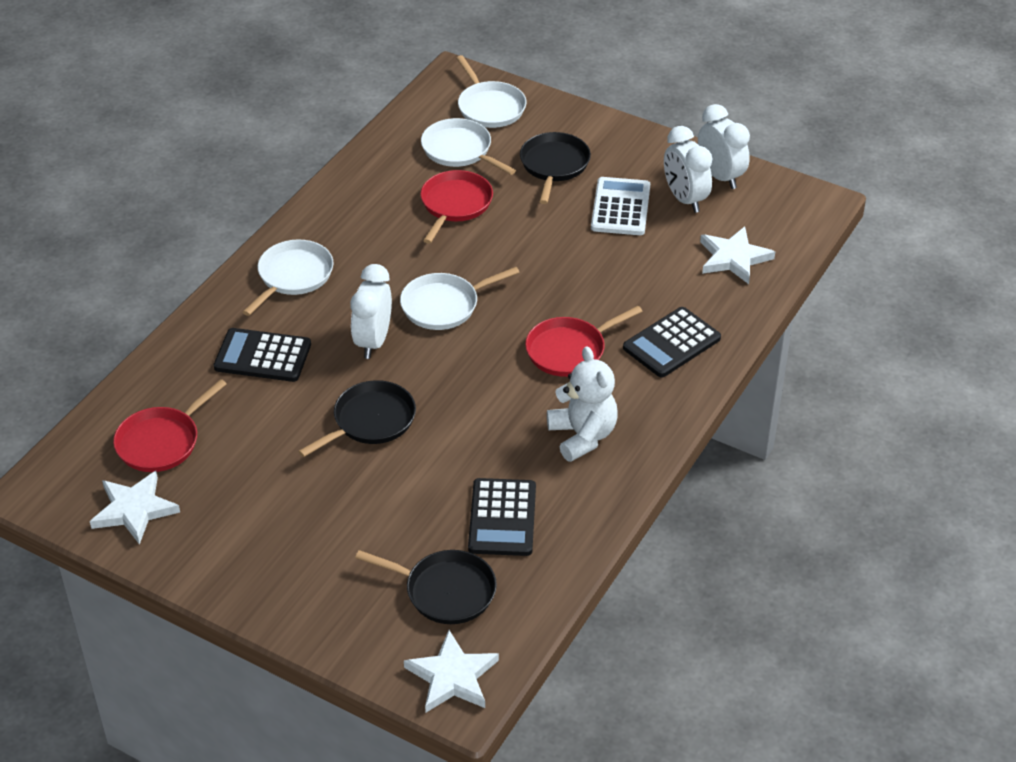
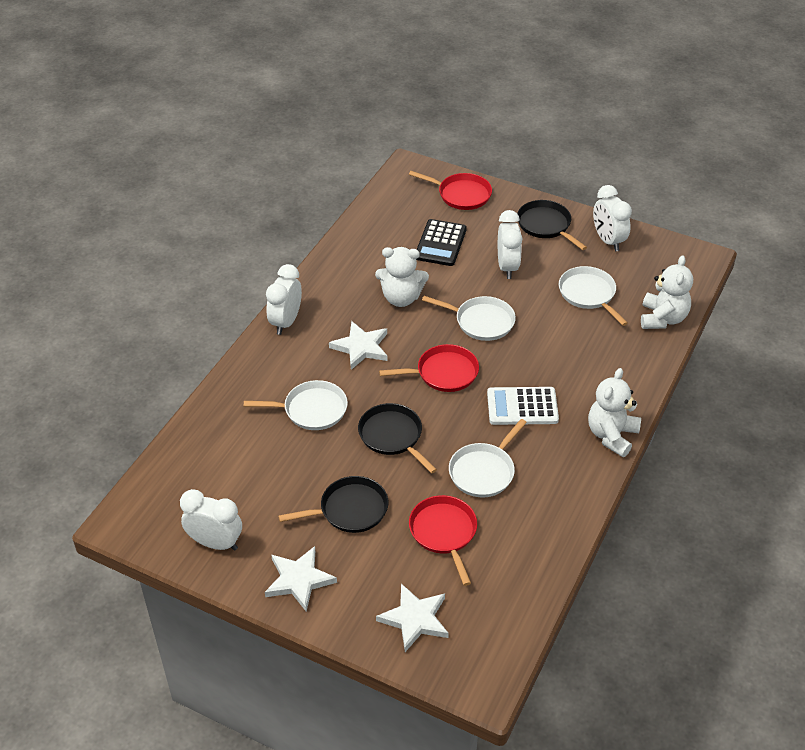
black calculator: [214,328,311,382] [468,478,536,556] [623,307,721,378] = 3 -> [416,219,467,266] = 1
white clock: [351,264,392,359] [664,126,712,213] [698,104,750,189] = 3 -> [180,489,242,551] [266,264,302,335] [498,210,522,279] [593,185,632,251] = 4
white teddy bear: [547,346,618,462] = 1 -> [375,247,429,307] [588,368,641,457] [641,255,693,329] = 3

